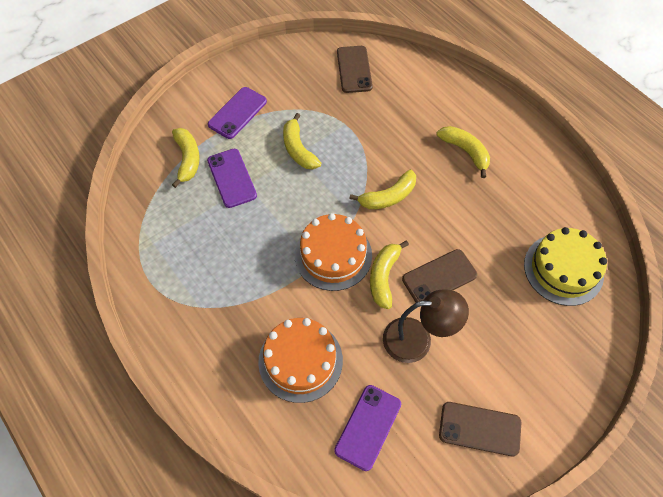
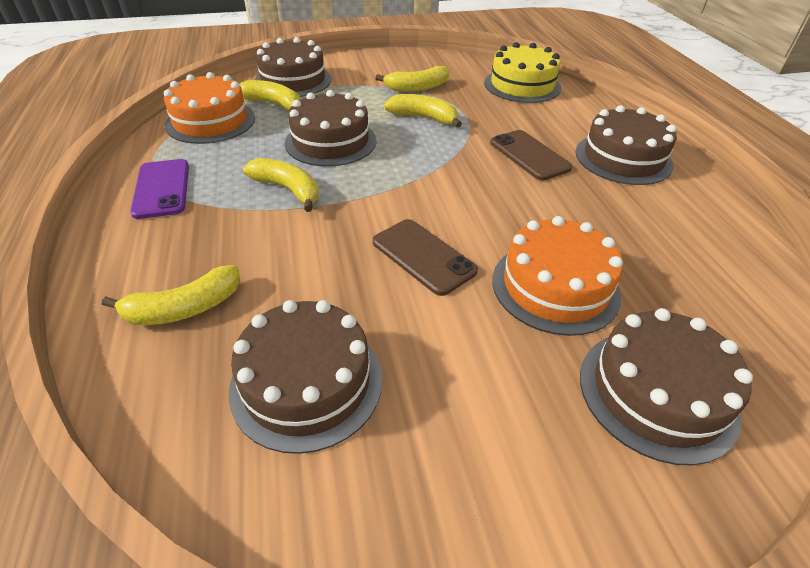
brown cake: none = 0 -> [228,300,383,454] [255,37,332,97] [285,90,377,167] [575,105,677,185] [580,308,753,466] = 5
brown lamp: [383,289,469,363] = 1 -> none = 0
brown phone: [337,46,373,93] [402,249,477,303] [439,402,521,457] = 3 -> [373,219,478,296] [490,130,573,181] = 2
purple phone: [207,149,257,208] [208,87,267,139] [334,385,401,471] = 3 -> [130,159,189,219] = 1

